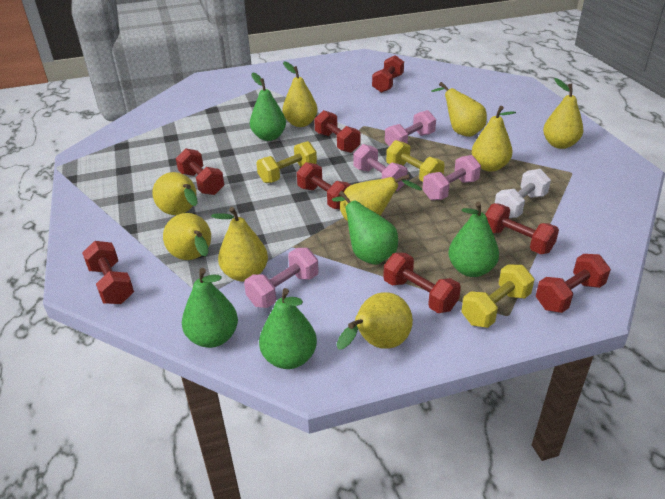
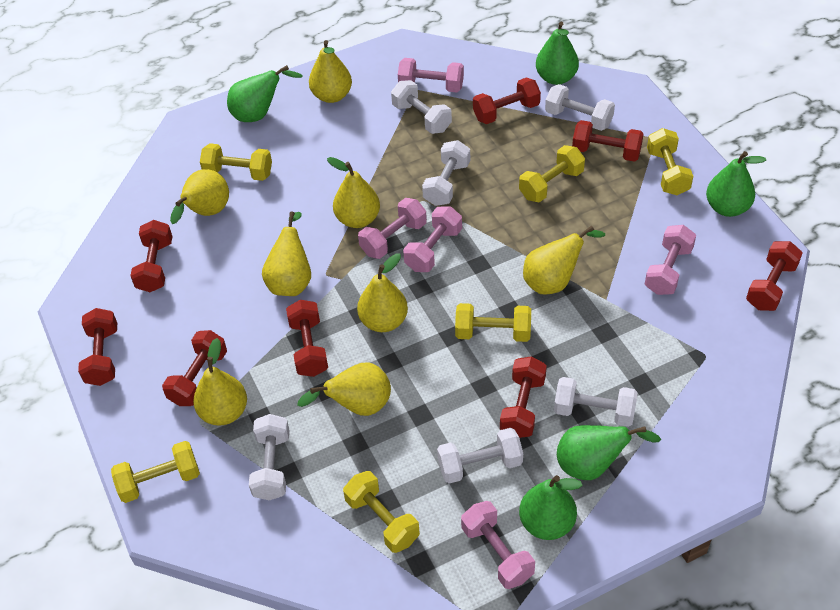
pink dumbbell: [244,248,319,308] [353,144,407,191] [385,110,436,146] [423,155,481,200] = 4 -> [358,198,427,259] [398,58,464,92] [403,206,462,272] [461,501,535,589] [645,225,696,295] = 5
white dumbbell: [495,169,551,218] = 1 -> [249,414,289,500] [391,80,452,134] [422,140,470,206] [437,428,523,484] [545,84,615,131] [554,377,638,427] = 6
yellow dumbbell: [256,141,317,183] [386,140,445,182] [461,264,535,328] = 3 -> [111,441,200,503] [200,143,272,181] [343,471,420,553] [455,303,531,342] [519,145,585,202] [647,128,693,195] = 6
yellow pear: [152,172,198,215] [163,213,211,260] [211,207,268,282] [283,61,318,127] [336,292,413,349] [340,174,422,222] [431,82,487,137] [471,106,516,172] [543,78,583,149] = 9 -> [170,169,229,224] [193,338,247,426] [262,211,311,296] [297,363,391,416] [309,40,352,103] [327,157,380,228] [357,253,408,332] [523,225,605,294] = 8

